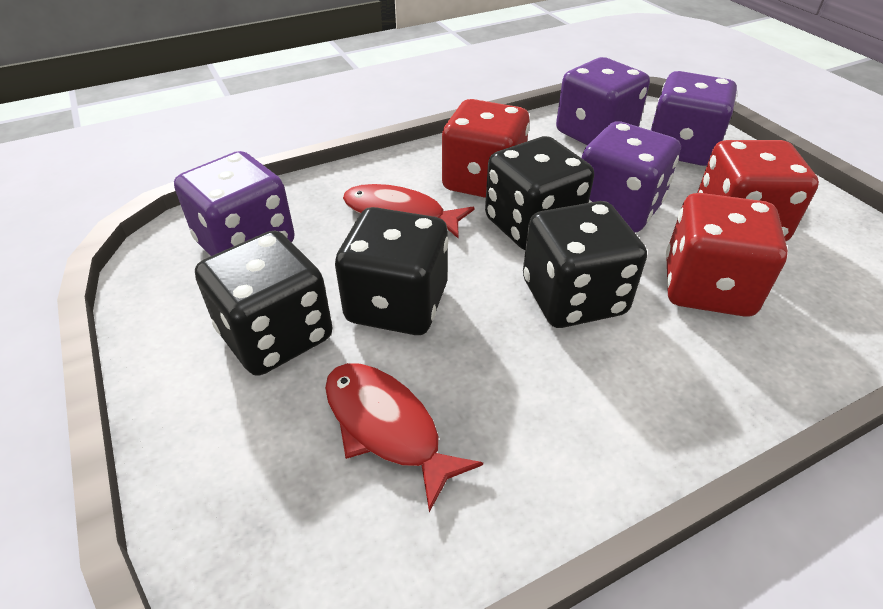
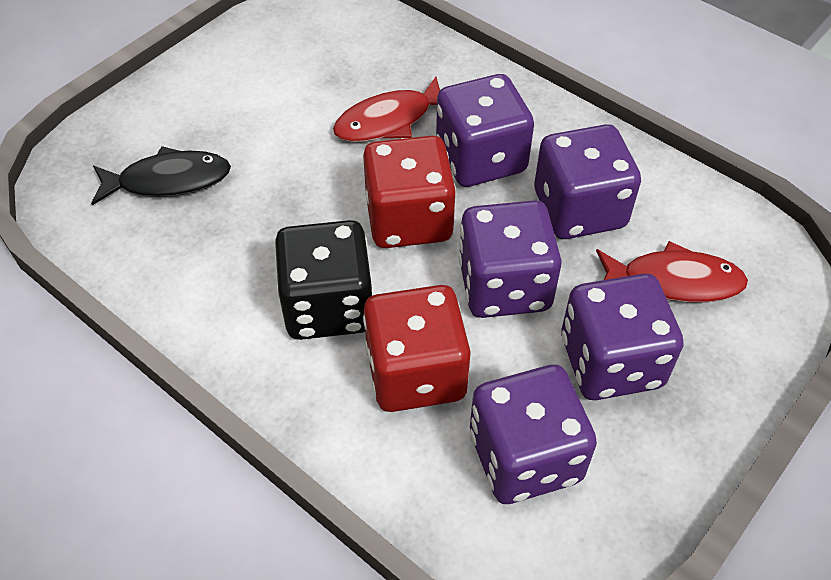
black dice: [195,231,333,376] [335,207,448,335] [485,136,594,250] [523,201,647,328] = 4 -> [275,220,373,340] = 1
black fish: none = 0 -> [91,146,231,205] = 1
purple dice: [174,151,295,256] [556,57,650,145] [582,121,681,233] [651,71,737,166] = 4 -> [436,74,534,187] [459,200,562,318] [470,365,597,504] [534,124,641,239] [561,273,684,400] = 5
red dice: [442,99,529,198] [666,193,788,317] [697,140,819,242] = 3 -> [363,136,456,248] [363,285,471,412] = 2

